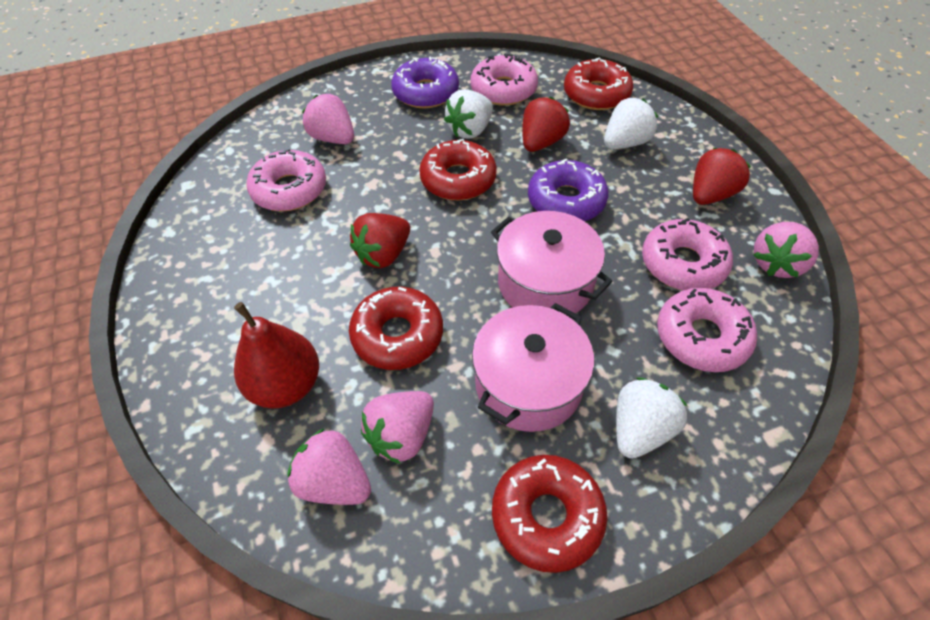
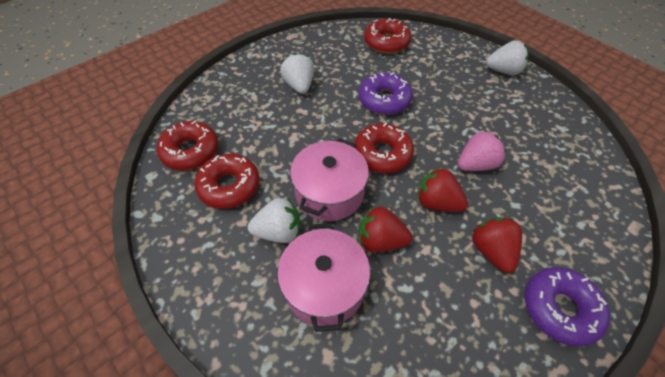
pink donut: [246,149,326,211] [471,54,538,106] [642,218,733,290] [657,288,757,372] = 4 -> none = 0
pink strawberry: [288,428,371,505] [302,94,354,144] [361,391,434,464] [754,222,819,278] = 4 -> [457,130,506,171] = 1
red pear: [234,302,319,409] = 1 -> none = 0

